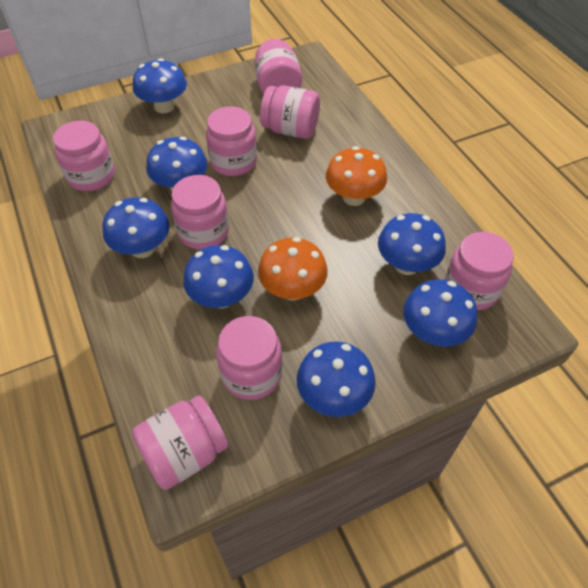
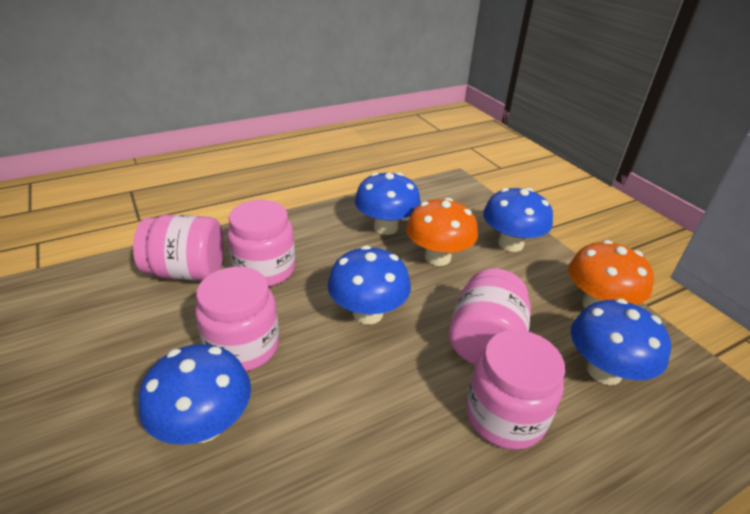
blue mushroom: [103,197,170,258] [133,58,187,113] [146,137,207,191] [183,245,254,308] [297,341,376,417] [378,213,446,275] [403,279,478,346] = 7 -> [139,344,251,445] [328,245,411,325] [355,172,421,235] [483,188,553,252] [571,299,671,385] = 5
pink jar: [53,121,115,191] [132,396,228,490] [171,175,229,250] [206,106,257,176] [216,316,283,400] [255,39,302,94] [260,85,320,139] [444,232,514,310] = 8 -> [133,215,224,281] [195,267,279,371] [227,200,295,287] [449,269,531,365] [466,330,565,450] = 5

